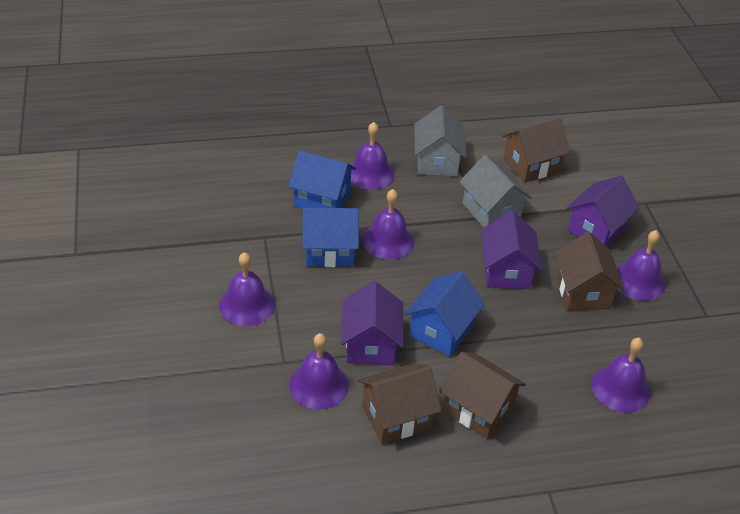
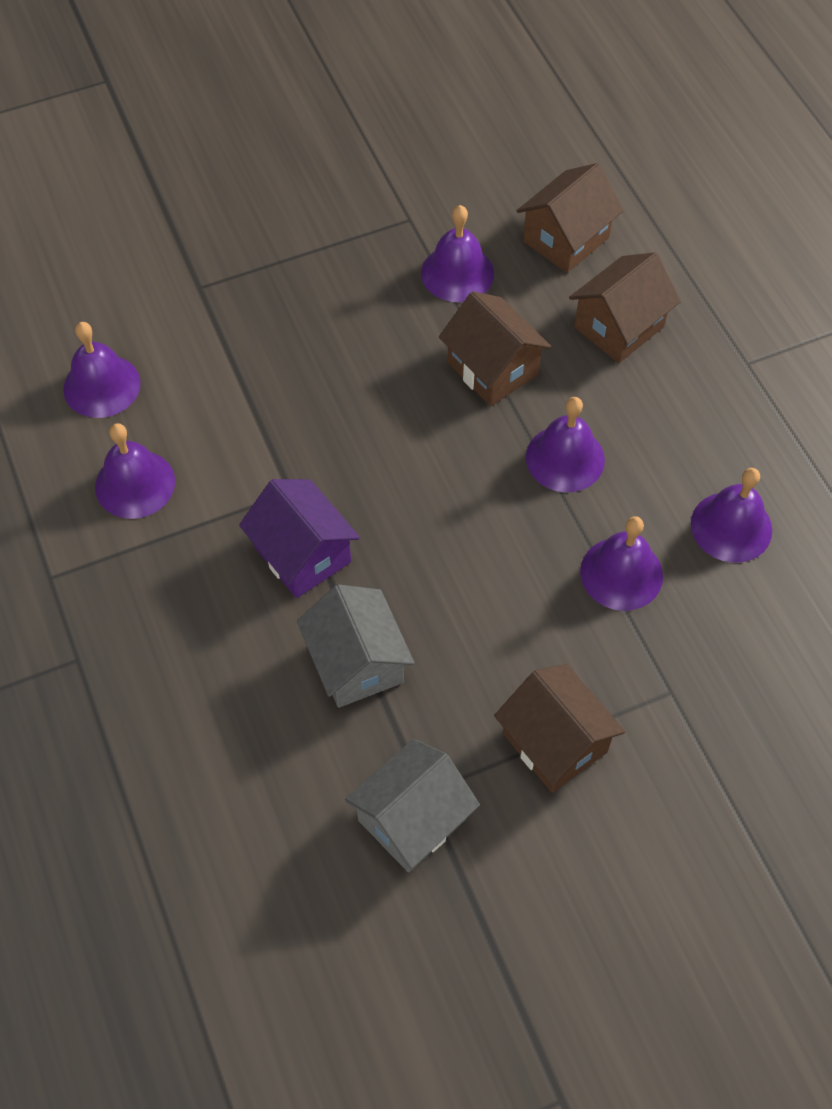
blue house: [288,150,356,209] [303,208,359,267] [405,271,485,356] = 3 -> none = 0
purple house: [341,281,403,366] [481,211,542,289] [566,176,639,247] = 3 -> [239,479,360,598] = 1

